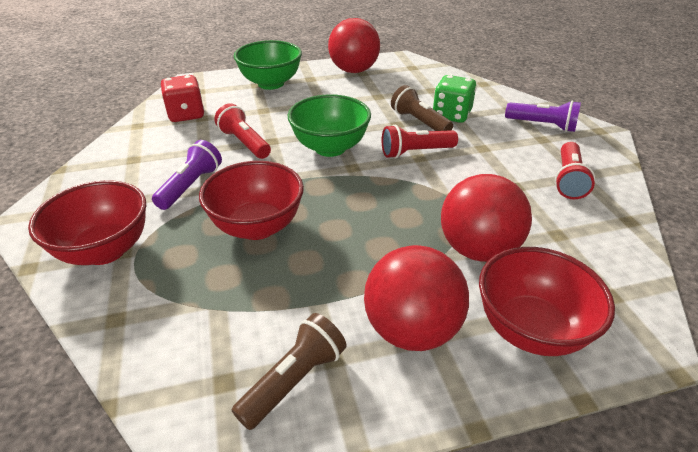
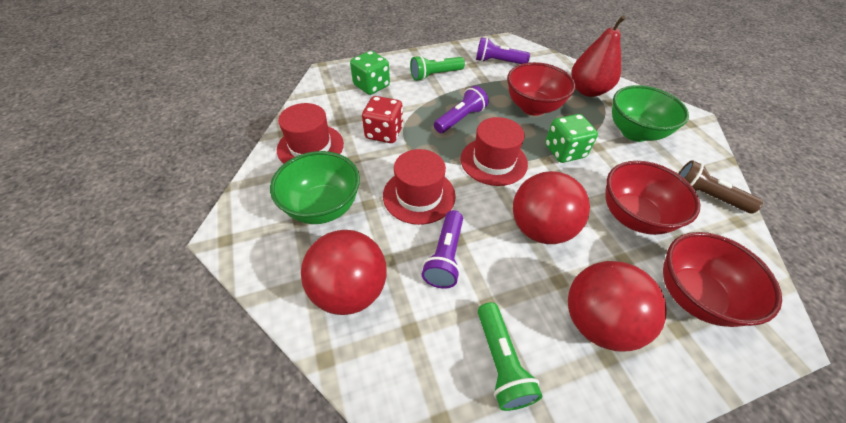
brown flashlight: [232,313,347,430] [391,85,453,131] = 2 -> [678,160,763,213] = 1
green dice: [433,75,477,123] = 1 -> [350,51,390,95] [545,114,598,163] = 2
green flashlight: none = 0 -> [410,55,465,81] [478,302,543,411] = 2
purple flashlight: [152,140,222,210] [505,101,581,132] = 2 -> [422,210,463,289] [434,86,488,133] [476,37,530,64] = 3
red flashlight: [214,103,271,159] [382,125,458,158] [555,142,595,199] = 3 -> none = 0
red hat: none = 0 -> [277,103,344,164] [383,149,456,225] [461,117,528,186] = 3
red pear: none = 0 -> [571,15,626,97] = 1

